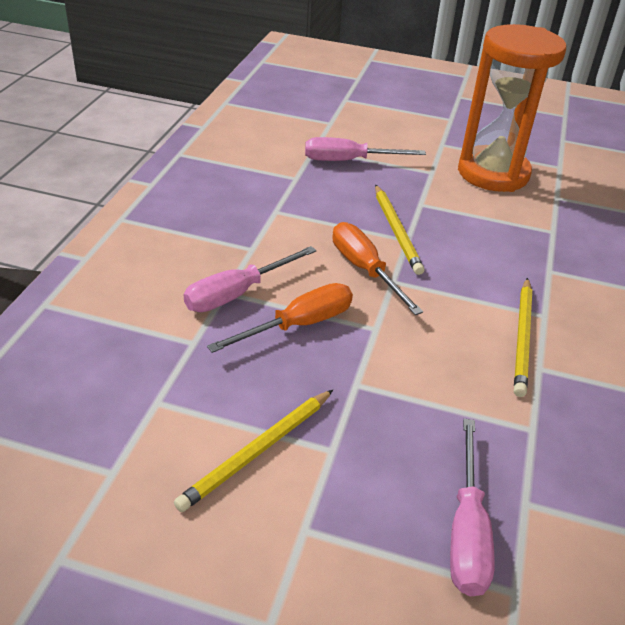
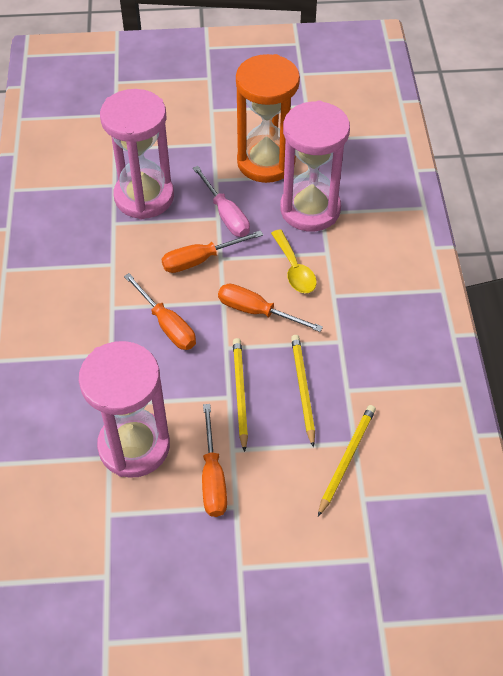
orange screwdriver: [207,283,353,353] [332,222,423,315] = 2 -> [124,273,196,350] [162,230,263,273] [202,404,227,517] [218,284,323,332] = 4
pink hourglass: none = 0 -> [79,341,170,478] [100,89,174,219] [280,101,350,232] = 3
pink screwdriver: [184,246,316,312] [305,137,426,161] [450,419,495,596] = 3 -> [193,166,250,237] = 1
yellow spoon: none = 0 -> [271,229,317,293] = 1

